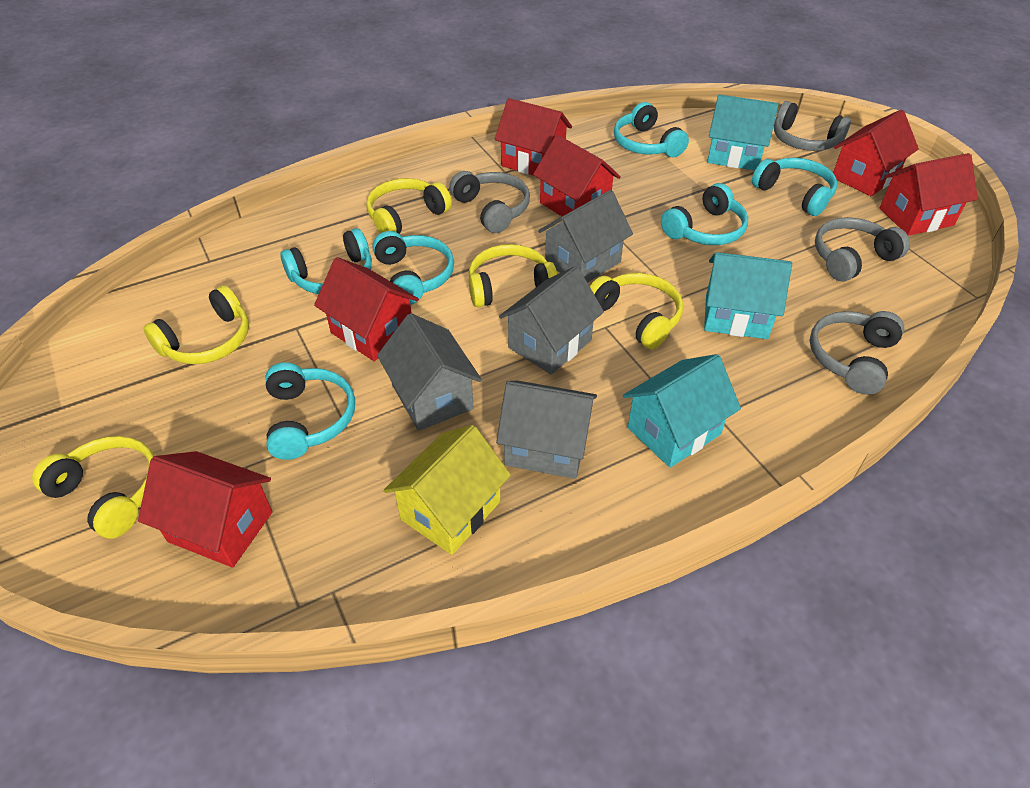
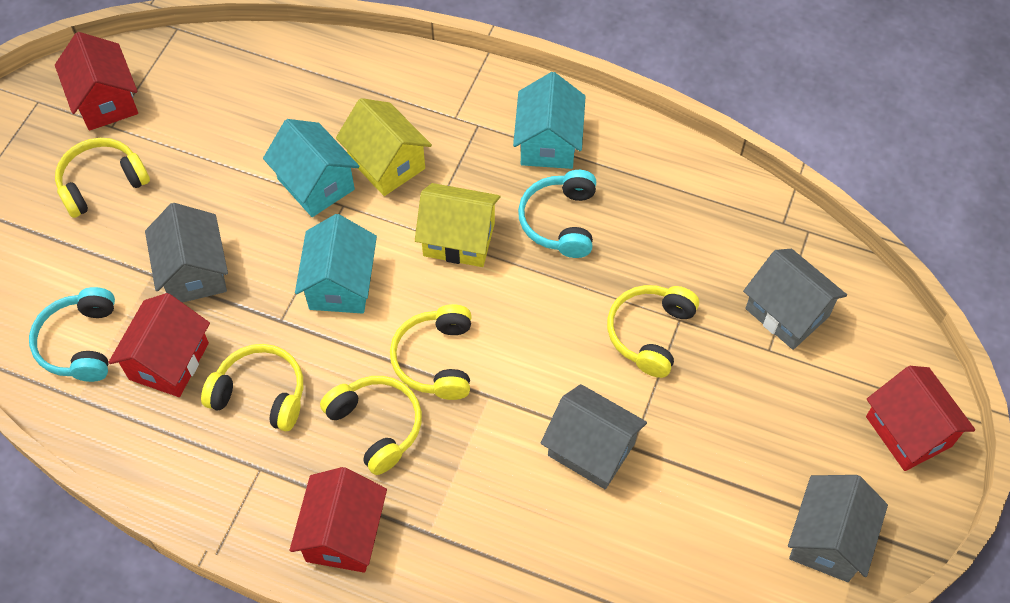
grey headphones: [449,171,530,233] [774,101,851,151] [810,311,904,395] [815,217,910,281] = 4 -> none = 0
red house: [138,451,272,568] [314,257,419,361] [495,98,572,176] [533,135,621,216] [833,109,919,196] [880,153,978,236] = 6 -> [55,32,138,131] [108,293,210,397] [290,467,387,573] [866,366,975,471] = 4
turquoise headphones: [265,362,355,460] [280,228,372,294] [373,231,454,305] [614,102,689,157] [661,183,748,245] [752,158,837,216] = 6 -> [29,287,115,382] [518,170,596,258] = 2
yellow house: [384,425,511,555] = 1 -> [336,98,432,196] [415,183,500,267] = 2

